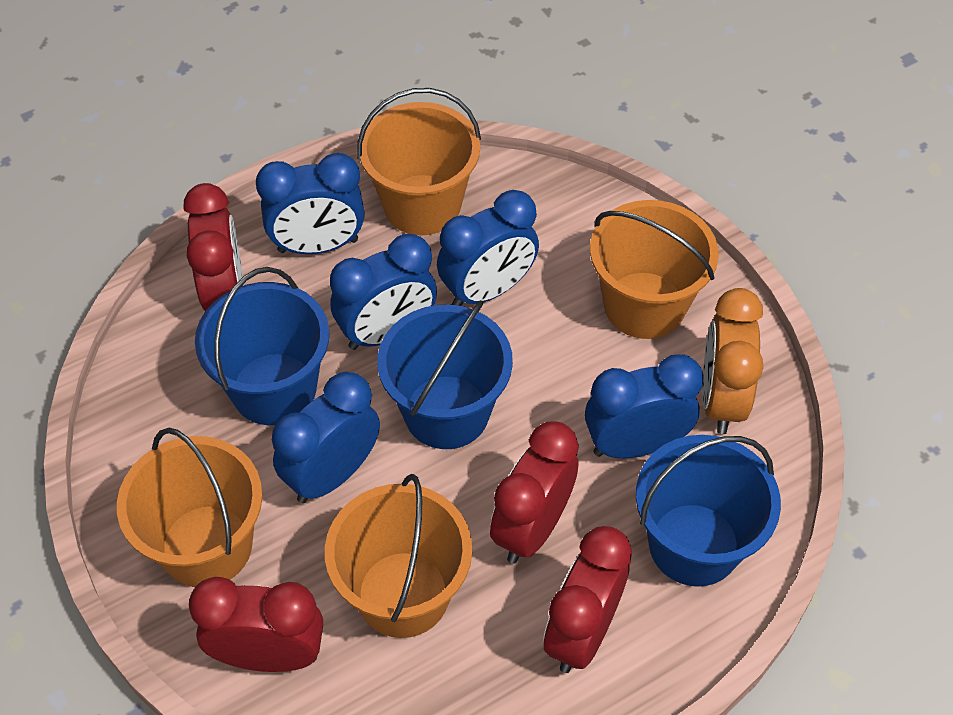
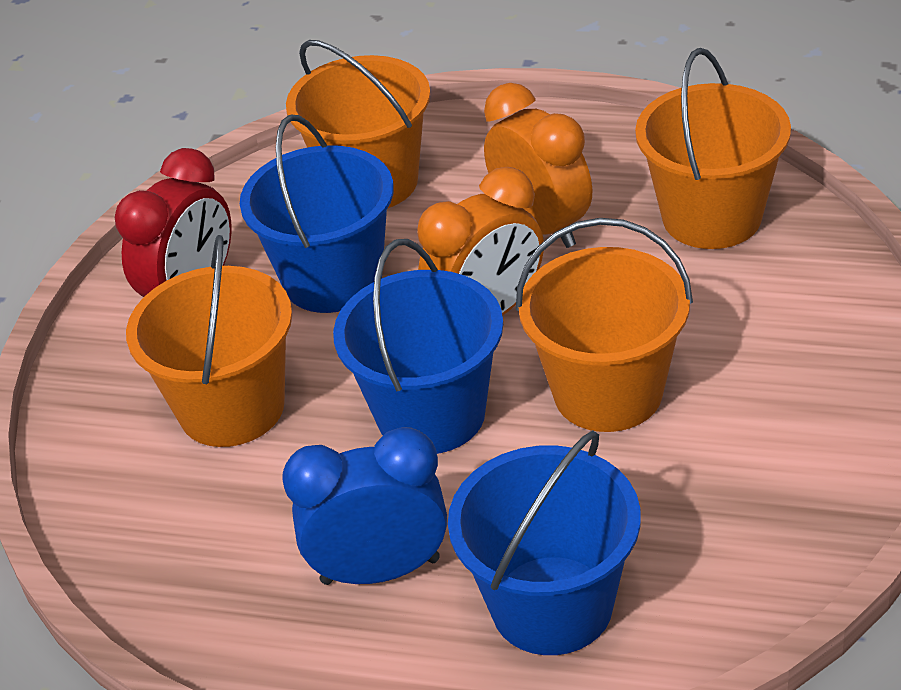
blue clock: [256,153,365,254] [272,372,380,503] [330,233,437,350] [437,190,539,306] [585,354,704,458] = 5 -> [282,427,447,585] = 1
orange clock: [702,288,764,434] = 1 -> [417,167,544,316] [484,83,592,248] = 2
red clock: [184,183,243,311] [189,577,323,672] [490,422,579,564] [544,526,632,673] = 4 -> [115,148,231,297] = 1

